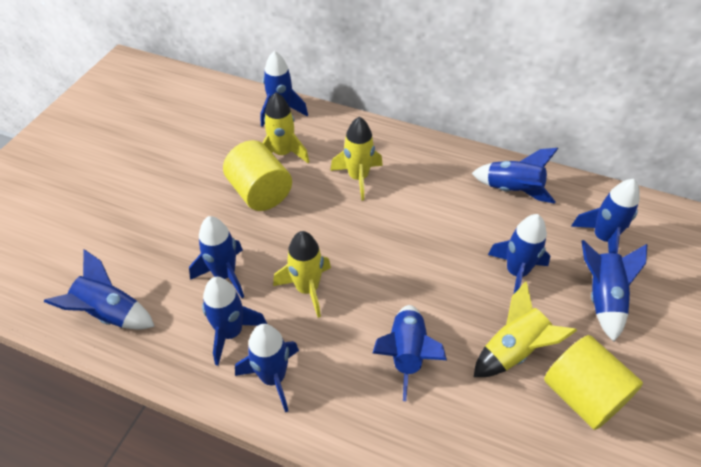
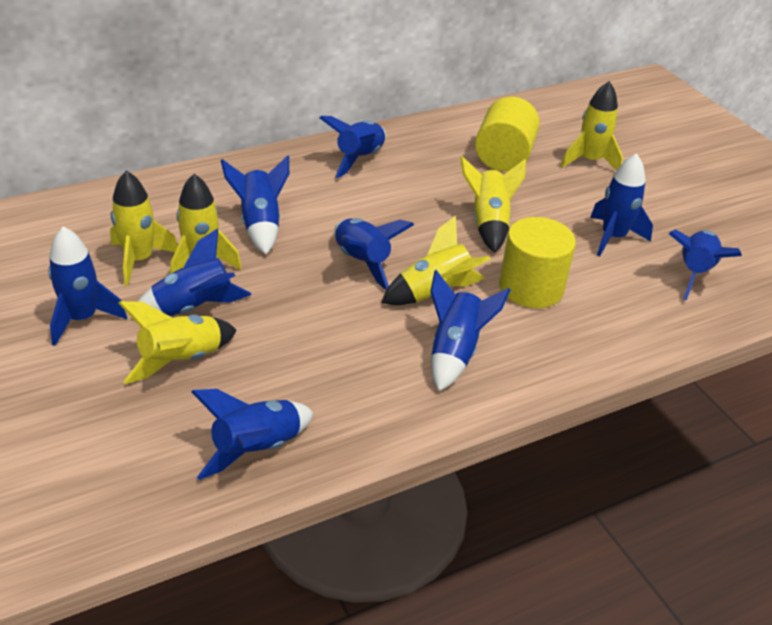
blue rocket: [44,249,155,330] [189,216,244,298] [202,277,267,366] [235,324,299,412] [260,51,308,127] [373,305,447,401] [472,148,558,204] [488,214,551,295] [571,179,639,254] [581,240,647,342] = 10 -> [48,227,127,346] [138,229,251,316] [191,389,314,480] [221,155,289,254] [320,116,386,178] [334,218,414,290] [430,270,510,391] [590,153,653,256] [669,229,742,300] = 9
yellow rocket: [263,92,309,163] [273,231,331,318] [330,116,383,201] [474,281,577,377] = 4 -> [110,170,178,286] [118,301,237,384] [170,174,242,274] [381,216,491,305] [460,156,526,253] [561,81,623,171] = 6

